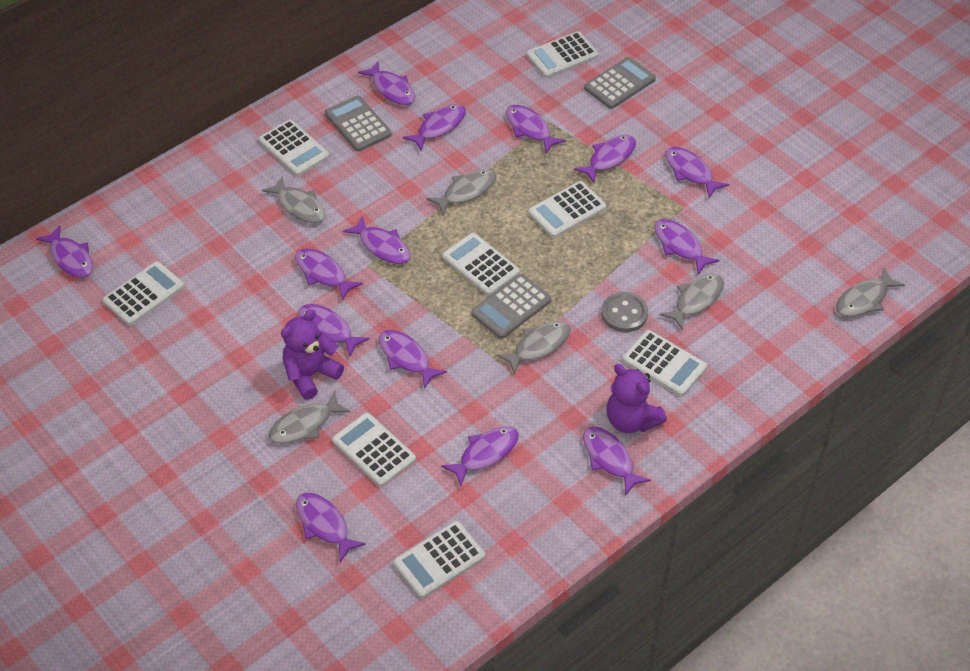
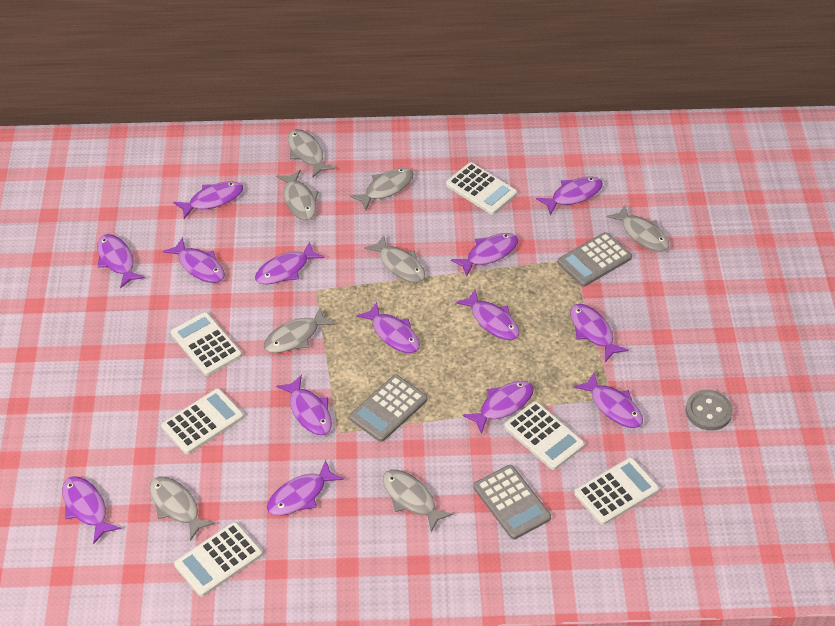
grey fish: [262,177,326,223] [269,391,350,443] [427,170,497,215] [496,321,571,375] [660,274,724,330] [836,268,905,317] = 6 -> [150,476,215,541] [264,308,336,353] [276,170,318,220] [288,129,335,178] [350,168,414,210] [364,235,425,283] [383,470,453,532] [606,205,669,252] = 8
purple teddy bear: [281,309,344,400] [606,364,667,433] = 2 -> none = 0
white calculator: [103,261,185,326] [258,120,329,176] [332,413,416,487] [393,521,485,598] [442,233,520,296] [527,31,599,78] [528,181,606,238] [623,330,707,396] = 8 -> [161,388,244,454] [171,312,242,376] [174,522,262,597] [446,162,517,215] [504,401,585,470] [574,457,659,525] = 6

